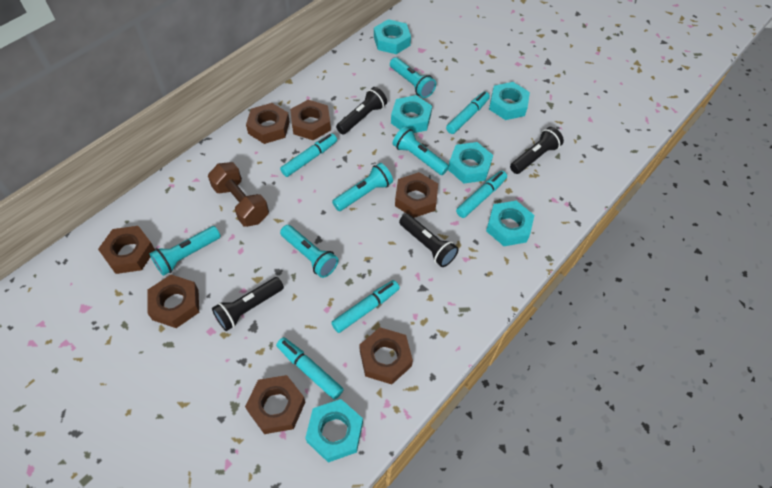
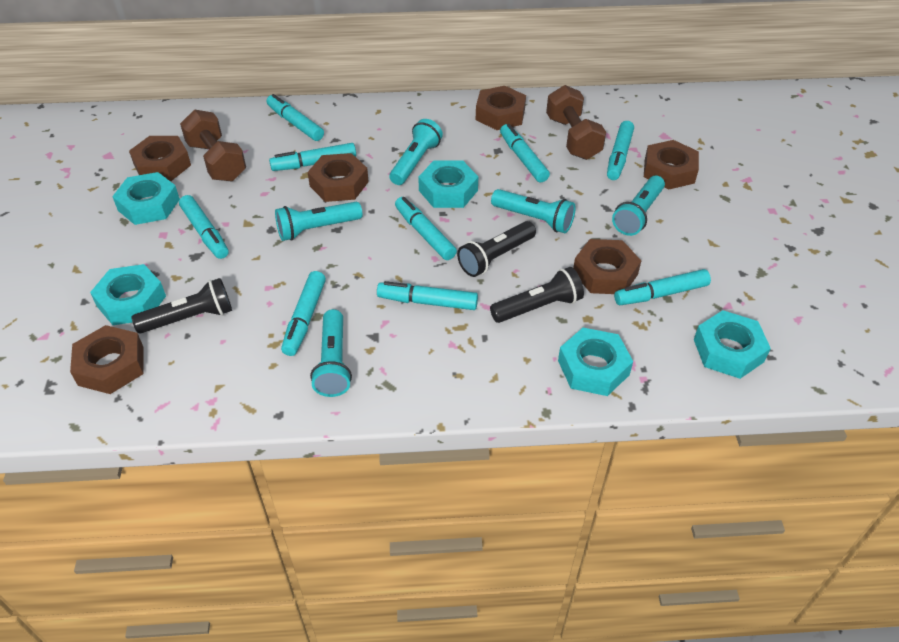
black flashlight: [212,277,284,331] [336,87,387,134] [399,214,459,267] [510,127,564,174] = 4 -> [131,278,232,333] [457,221,536,277] [490,267,584,323] = 3
brown dumbbell: [208,162,269,227] = 1 -> [180,109,246,181] [546,85,606,160] = 2
brown nut: [98,226,155,274] [147,275,199,328] [245,375,305,434] [246,103,290,144] [290,100,331,140] [359,327,413,384] [395,172,438,218] = 7 -> [70,325,143,394] [129,136,191,181] [308,153,369,202] [476,86,526,130] [573,239,641,294] [644,140,699,189] = 6
turquoise marker: [276,337,344,400] [280,133,337,177] [331,280,400,333] [446,92,490,134] [456,171,507,218] = 5 -> [179,195,228,259] [266,94,324,141] [269,143,356,171] [281,271,326,356] [377,281,478,310] [395,197,457,260] [500,124,550,183] [607,121,634,180] [614,269,711,305] = 9
turquoise nut: [305,399,363,463] [374,19,411,54] [391,95,432,133] [448,142,493,183] [486,201,535,246] [489,82,530,120] = 6 -> [90,264,166,325] [112,172,180,225] [418,160,478,208] [558,328,633,396] [694,310,771,379] = 5

